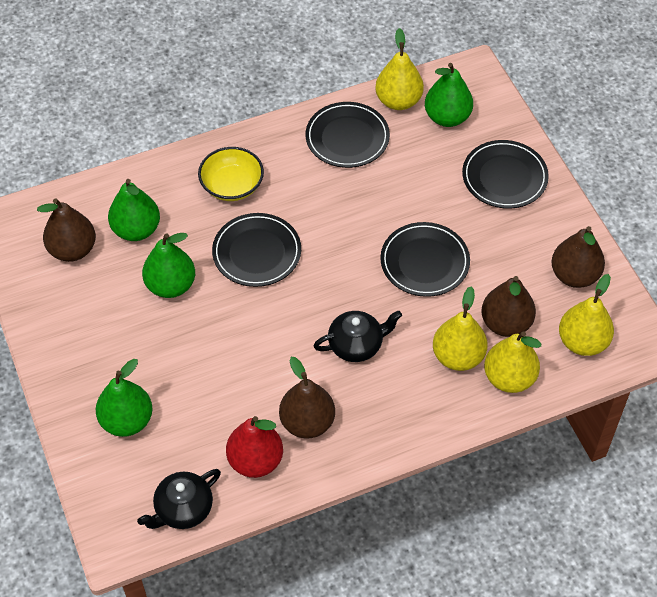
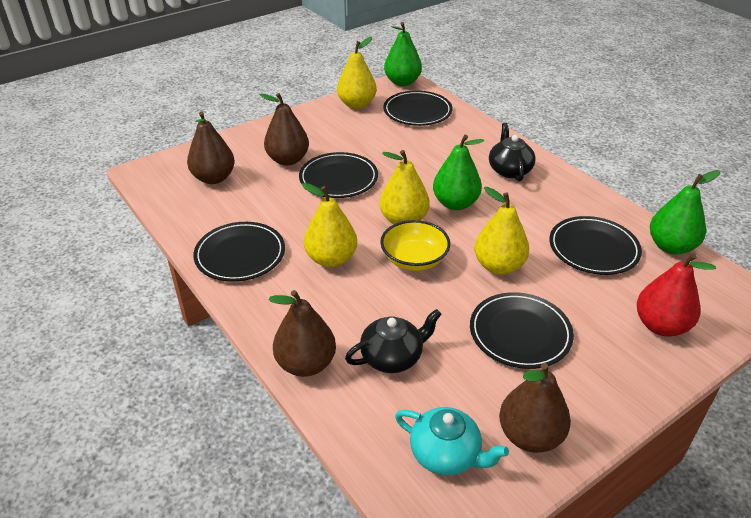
black plate: [212,213,301,287] [306,102,390,168] [380,222,470,297] [462,140,549,209] = 4 -> [193,222,285,282] [299,152,378,198] [383,90,452,126] [470,292,574,369] [549,216,642,275] = 5
green pear: [96,359,153,437] [108,179,160,241] [142,233,195,298] [425,63,473,127] = 4 -> [384,22,422,86] [433,135,484,210] [650,170,720,254] = 3
turquoise teapot: none = 0 -> [395,407,509,475] = 1

